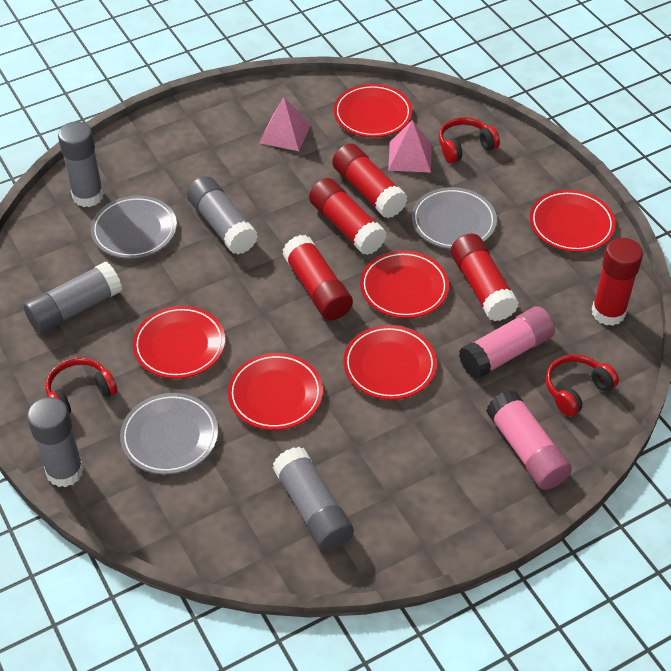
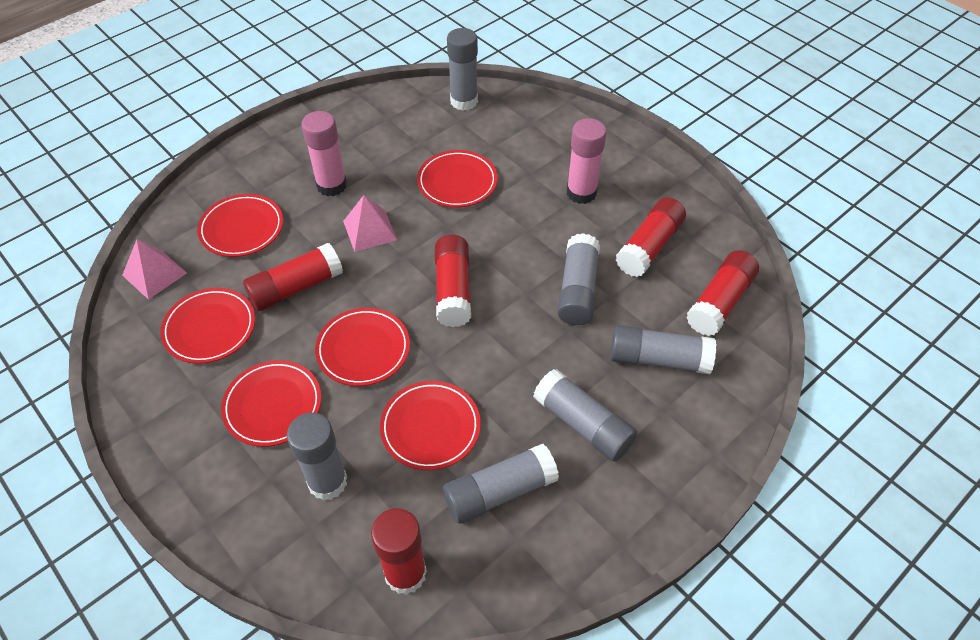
grey glue stick: [23,262,122,333] [27,397,84,487] [58,122,104,207] [187,176,258,255] [273,447,354,552] = 5 -> [287,412,347,501] [443,444,559,523] [447,28,478,111] [533,369,637,462] [557,233,600,325] [610,325,716,374] = 6
grey plate: [91,195,177,258] [120,393,218,474] [412,187,497,249] = 3 -> none = 0
red headphones: [46,357,118,414] [439,117,500,163] [546,354,619,416] = 3 -> none = 0

